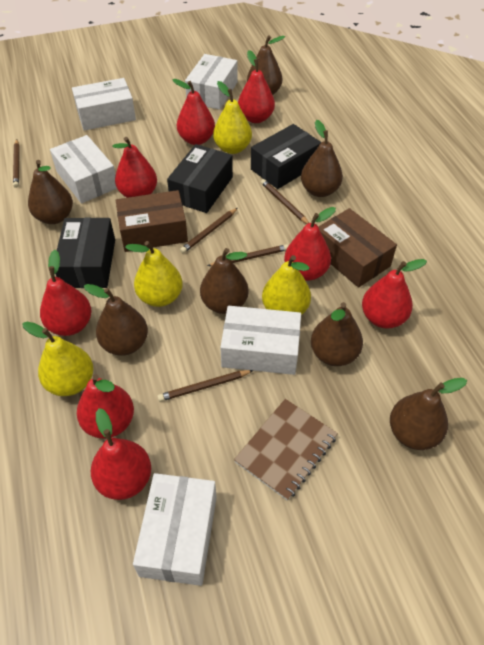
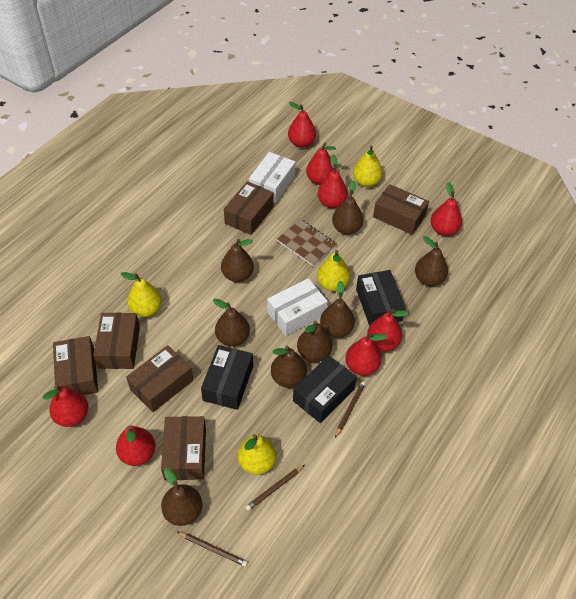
brown box: [116,190,188,252] [318,208,397,288] = 2 -> [53,336,98,395] [93,313,140,369] [126,345,193,412] [161,416,206,480] [224,181,274,235] [373,184,429,235] = 6
brown pear: [28,160,73,224] [84,284,148,356] [200,248,249,314] [247,36,285,95] [301,120,343,197] [311,302,363,366] [390,378,467,450] = 7 -> [161,468,202,526] [213,299,250,347] [221,239,254,282] [271,346,307,388] [297,321,332,362] [320,281,355,338] [332,180,363,235] [415,236,448,286] = 8
brown pencil: [13,139,20,188] [157,370,254,402] [180,208,238,253] [207,244,288,266] [261,179,309,224] = 5 -> [177,531,248,567] [245,465,305,511] [335,381,365,438] = 3
white box: [50,135,117,203] [72,78,136,131] [133,473,217,586] [185,54,238,110] [220,306,301,375] = 5 -> [249,152,296,203] [267,278,328,336] = 2

